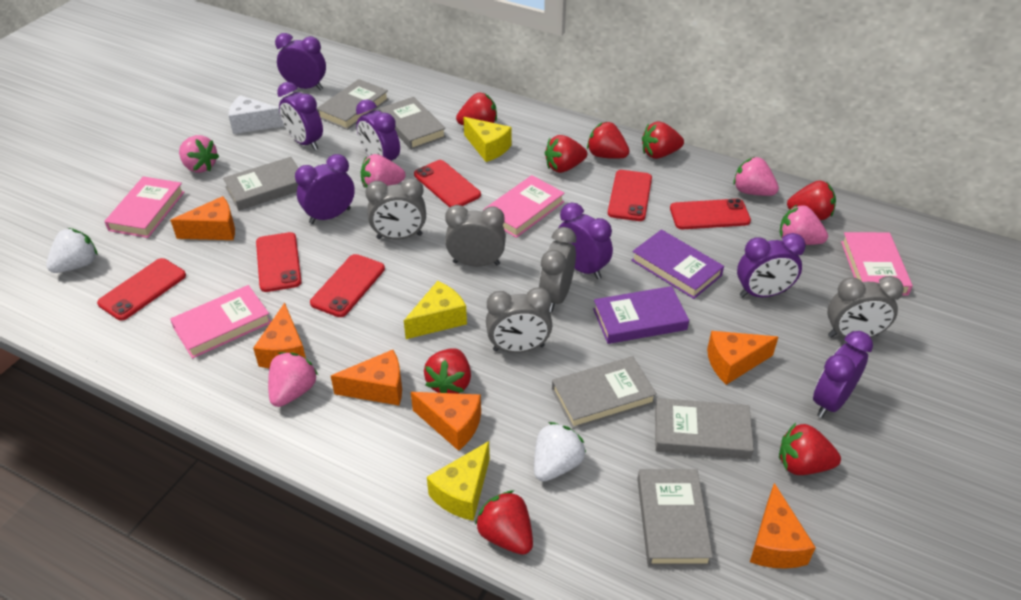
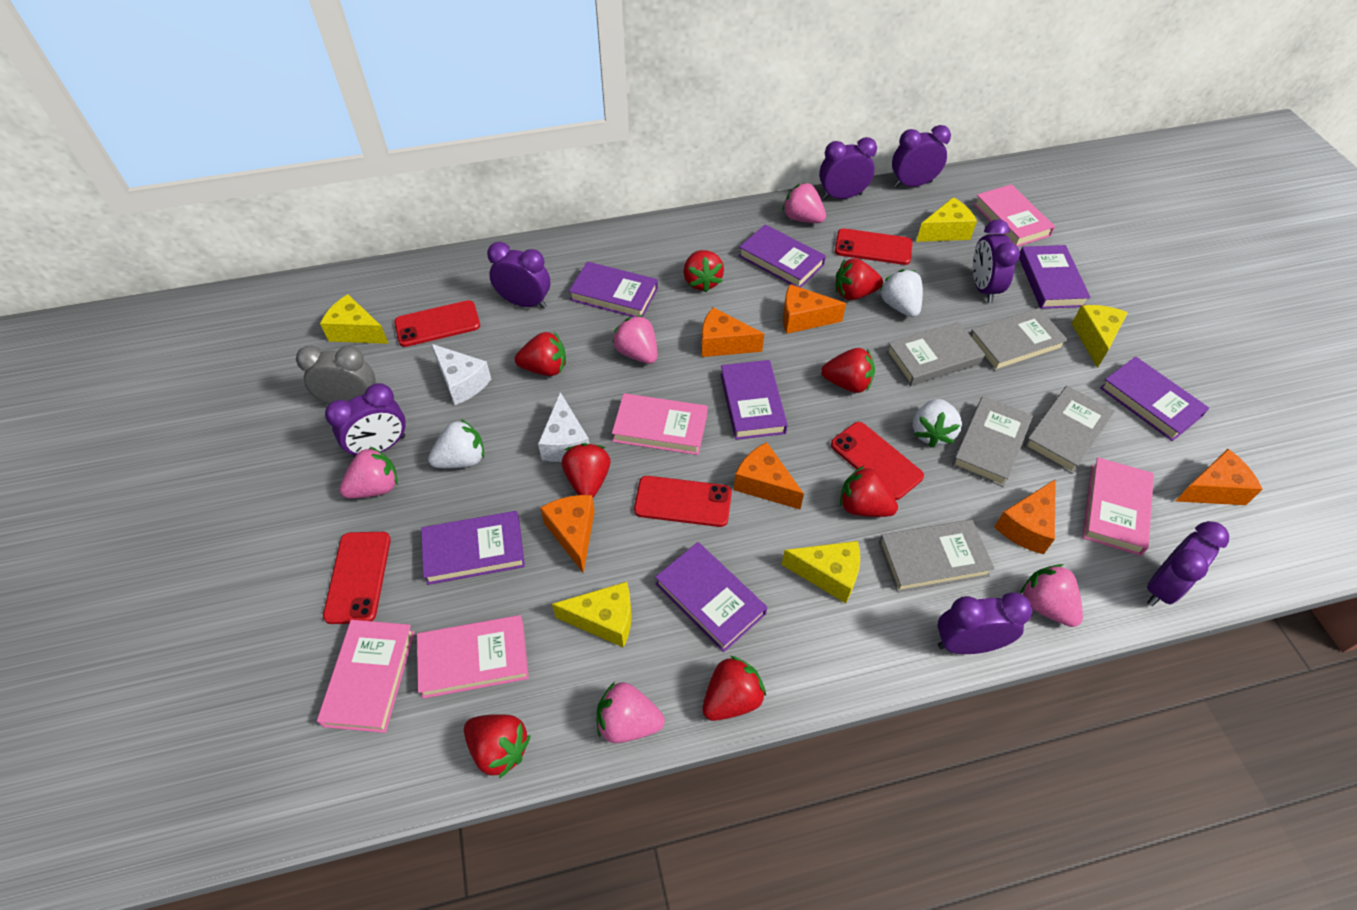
grey book: [223,157,298,211] [316,79,389,130] [379,97,446,150] [552,356,657,429] [637,469,713,567] [655,398,754,459] = 6 -> [879,519,995,593] [886,322,985,386] [952,396,1033,487] [970,308,1068,372] [1024,386,1115,474] = 5
grey clock: [365,178,426,239] [445,205,506,267] [486,287,552,353] [539,227,576,312] [827,276,904,338] = 5 -> [296,346,376,404] = 1
pink book: [104,176,184,238] [170,285,271,359] [483,175,565,238] [841,232,913,296] = 4 -> [317,620,415,733] [417,615,529,699] [612,393,708,455] [974,184,1055,247] [1082,457,1154,556] = 5
purple book: [593,286,689,344] [631,230,724,299] = 2 -> [421,511,525,585] [569,262,658,317] [655,542,767,652] [720,360,788,440] [739,224,826,288] [1019,245,1091,309] [1100,357,1209,441] = 7
red phone: [97,258,186,320] [256,232,302,292] [310,254,385,317] [414,160,481,207] [608,170,652,221] [670,199,751,229] = 6 -> [323,532,391,624] [394,300,480,347] [634,476,732,527] [831,422,924,500] [835,228,913,265] = 5
white cheese: [229,95,284,134] = 1 -> [431,344,491,405] [538,392,589,462] = 2
white strawberry: [46,228,98,273] [534,422,586,482] = 2 -> [428,419,484,468] [879,269,923,317] [913,399,962,447] = 3
yellow cheese: [404,281,467,339] [427,441,490,521] [463,117,512,162] = 3 -> [320,294,389,344] [552,582,632,648] [782,541,860,603] [916,197,977,242] [1072,305,1128,368] = 5

